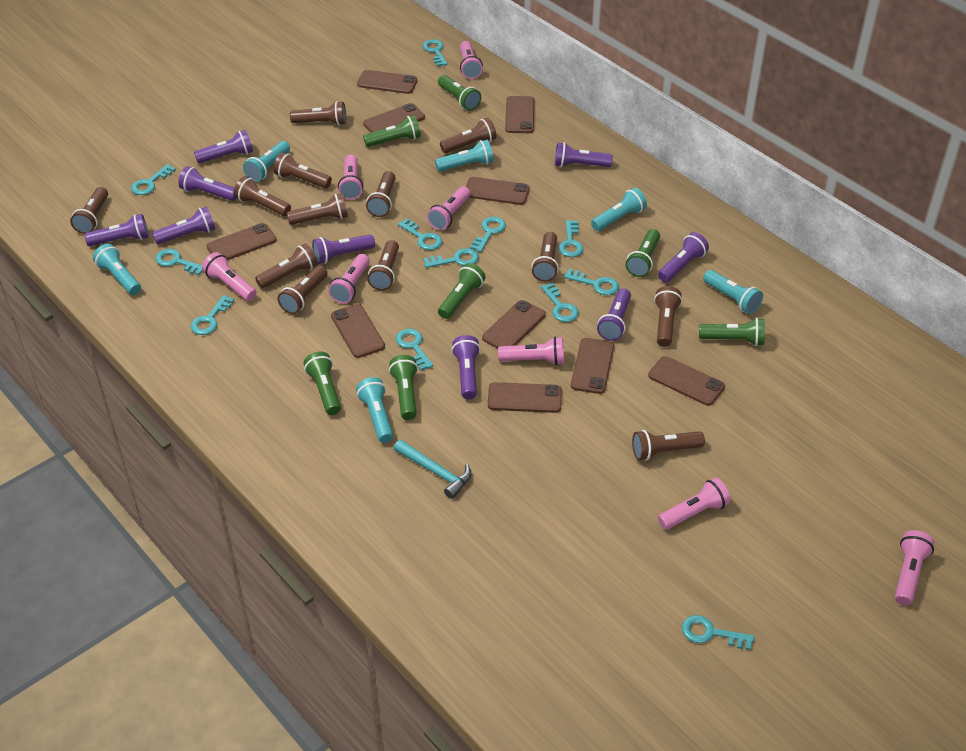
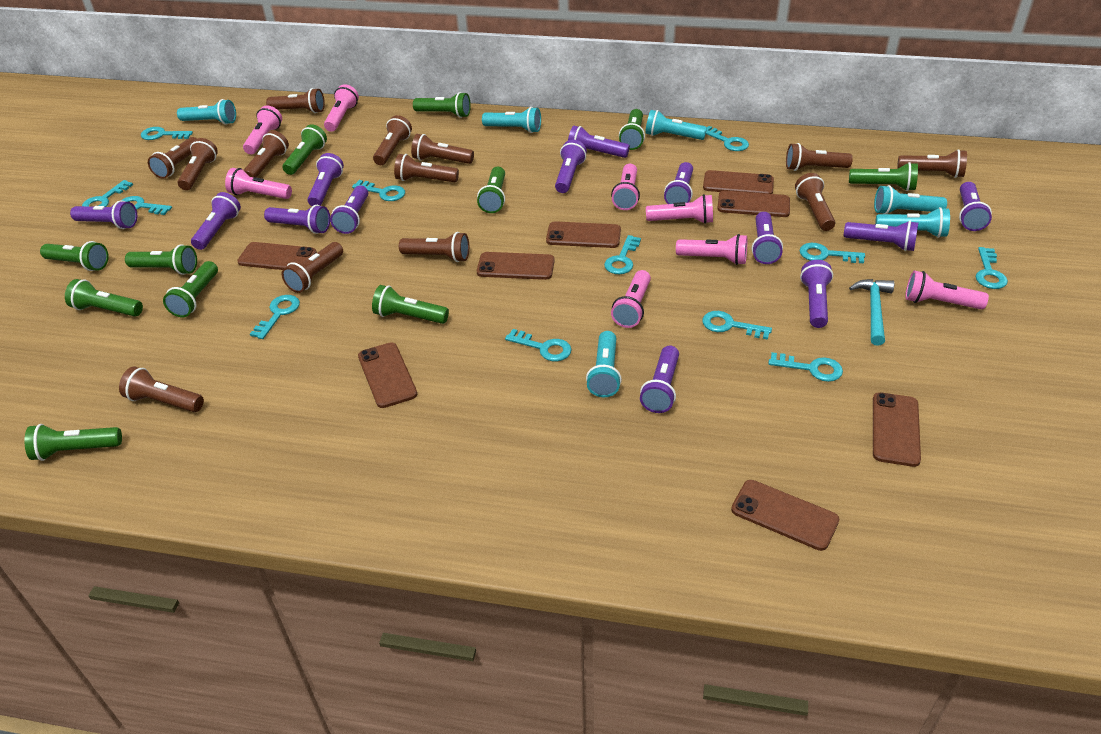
brown phone: [207,223,276,260] [331,304,385,358] [357,70,418,94] [363,103,425,133] [466,177,530,205] [482,300,546,349] [488,382,562,413] [505,96,534,133] [571,338,614,394] [648,356,725,406] = 10 -> [237,242,317,270] [358,342,417,408] [477,252,555,280] [546,221,621,248] [703,170,774,194] [717,191,790,217] [731,480,839,551] [873,392,921,467] = 8
green flashlight: [304,352,341,415] [363,115,421,147] [389,355,418,420] [438,75,481,111] [438,263,486,319] [626,229,660,277] [699,318,765,346] = 7 -> [24,424,122,461] [40,241,109,271] [65,279,143,317] [125,244,197,275] [163,261,218,317] [282,124,327,175] [372,285,449,324] [413,92,471,118] [477,167,505,213] [619,109,645,150] [849,162,918,191] = 11
purple flashlight: [84,214,149,246] [152,207,215,244] [178,166,236,201] [194,130,253,163] [312,234,375,264] [451,335,480,399] [555,142,613,167] [597,288,631,341] [658,232,709,282] = 9 -> [70,200,137,229] [191,192,241,250] [264,205,330,234] [307,153,344,206] [330,185,368,234] [555,140,587,193] [568,126,630,158] [640,345,679,413] [664,162,693,204] [752,212,783,264] [800,260,833,328] [844,221,918,251] [959,182,992,231] = 13

